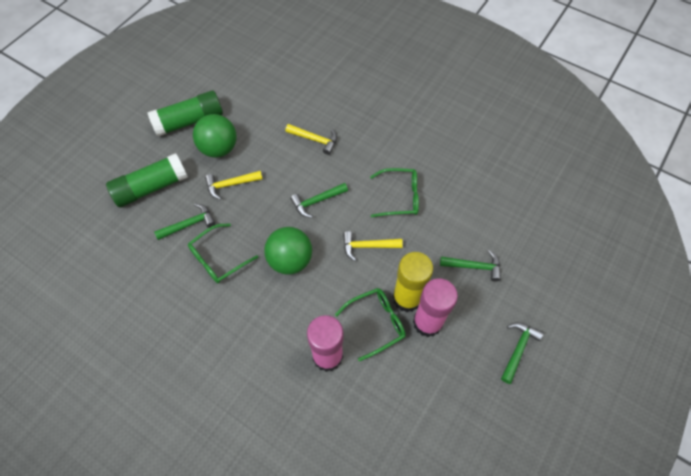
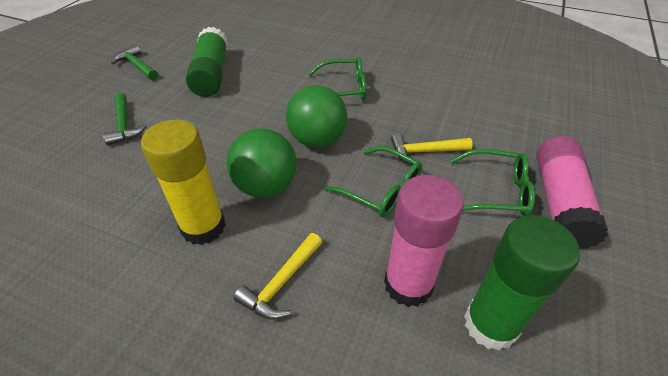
green hammer: [154,203,216,240] [290,183,348,218] [440,250,501,281] [501,322,544,384] = 4 -> [103,93,147,145] [111,45,158,80] = 2
yellow hammer: [205,171,262,200] [285,124,337,155] [343,231,403,261] = 3 -> [234,233,322,320] [391,133,473,165] = 2

